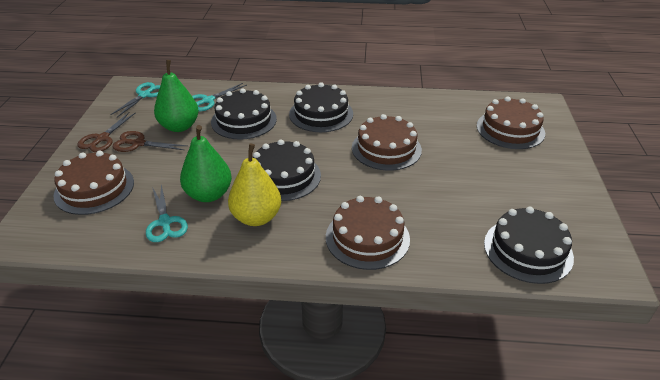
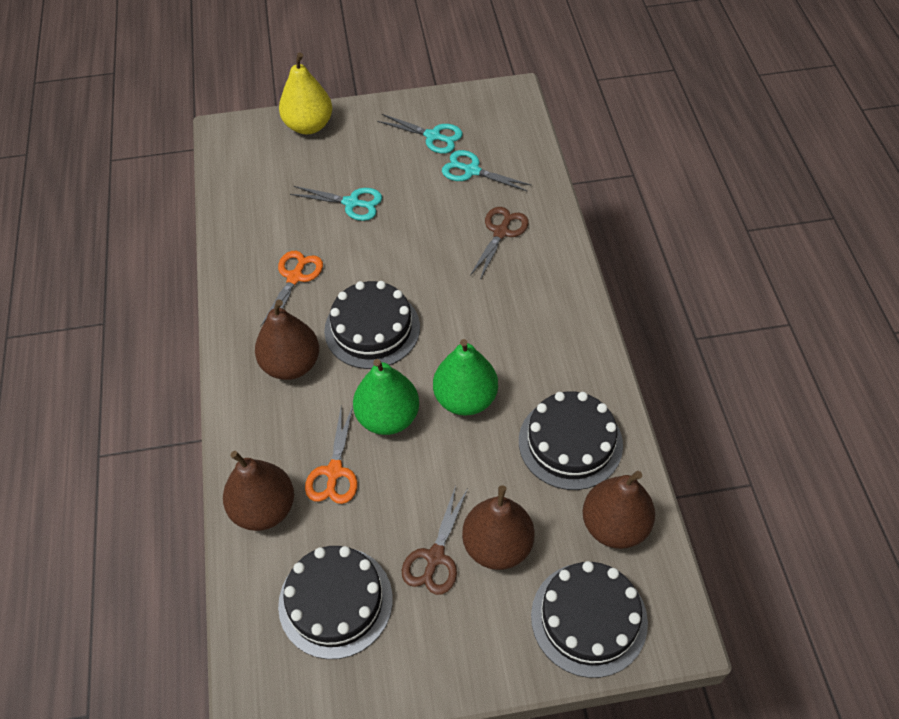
brown cake: [54,151,134,215] [326,196,410,270] [352,114,422,171] [477,97,545,149] = 4 -> none = 0
brown pear: none = 0 -> [223,451,294,531] [255,299,319,380] [462,485,534,570] [583,471,655,549] = 4
orange scissors: none = 0 -> [260,251,323,327] [305,406,357,504] = 2

